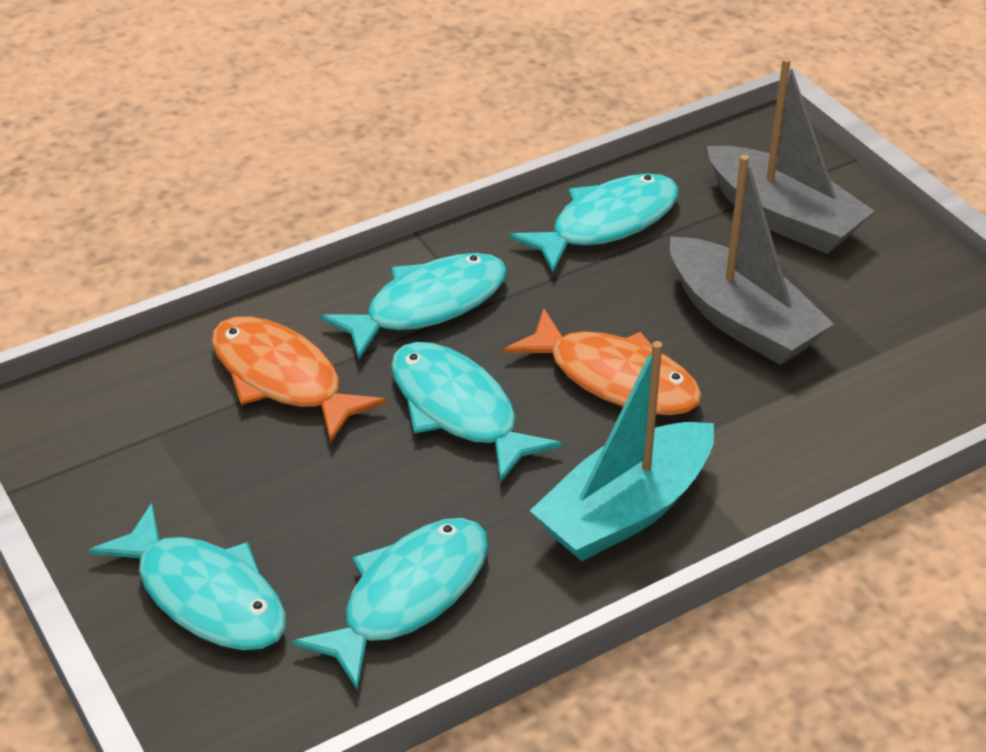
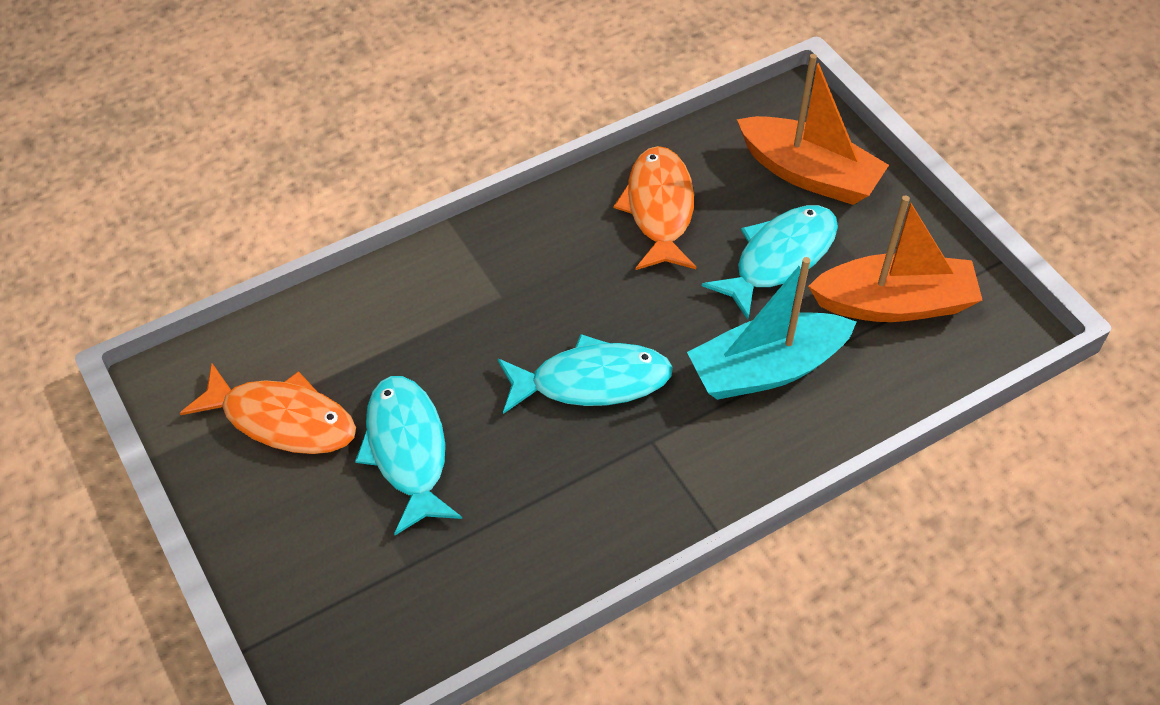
grey boat: [670,155,834,365] [707,58,874,254] = 2 -> none = 0
orange boat: none = 0 -> [737,54,889,205] [808,195,983,322] = 2
turquoise fish: [89,503,286,650] [292,518,489,691] [320,253,507,360] [391,342,562,483] [510,174,679,273] = 5 -> [355,376,462,535] [497,334,673,414] [702,205,838,320] = 3

